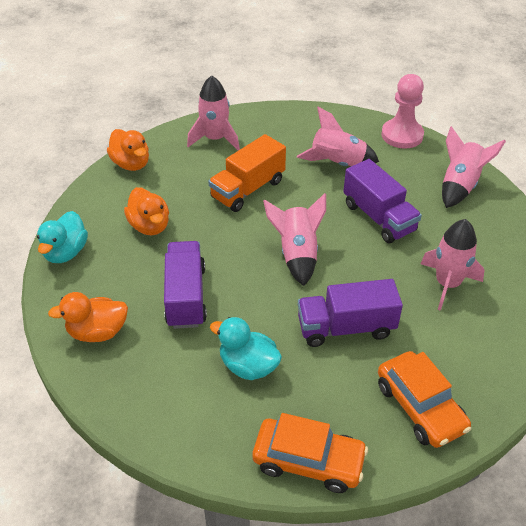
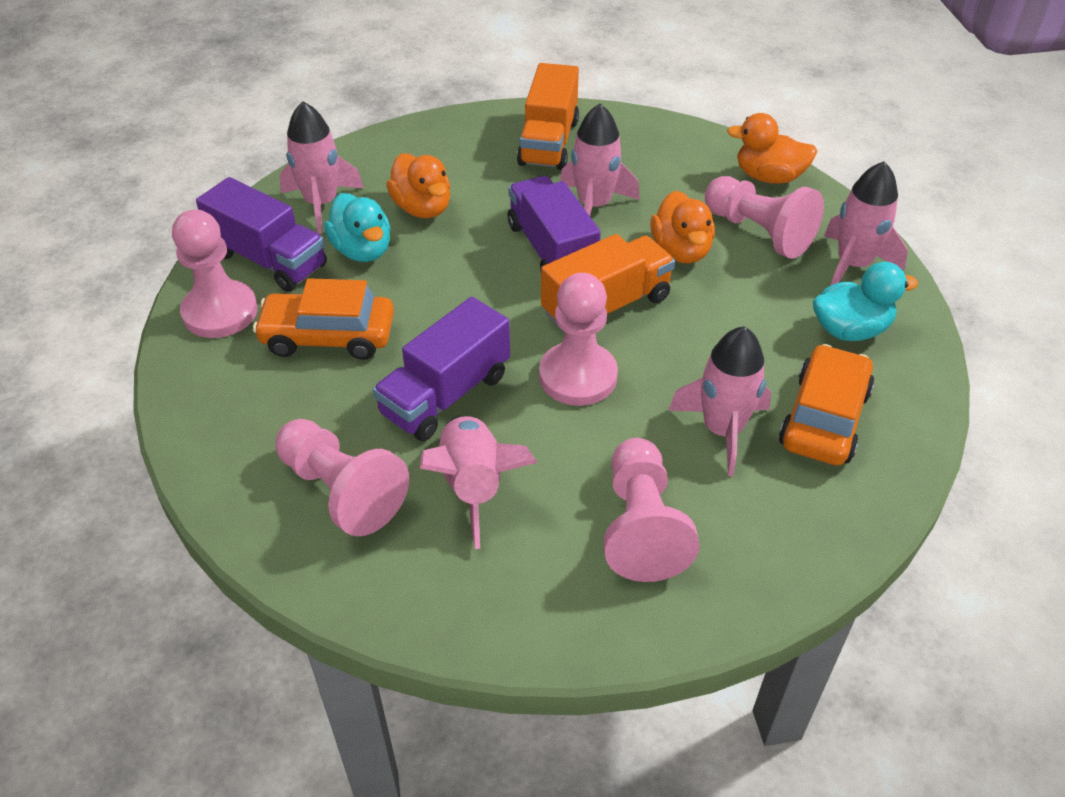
orange truck: [208,134,286,212] = 1 -> [517,63,579,170] [541,234,675,334] = 2
pink pawn: [381,74,424,148] = 1 -> [172,210,258,338] [275,419,409,536] [539,273,618,406] [604,438,700,582] [705,176,824,259] = 5

